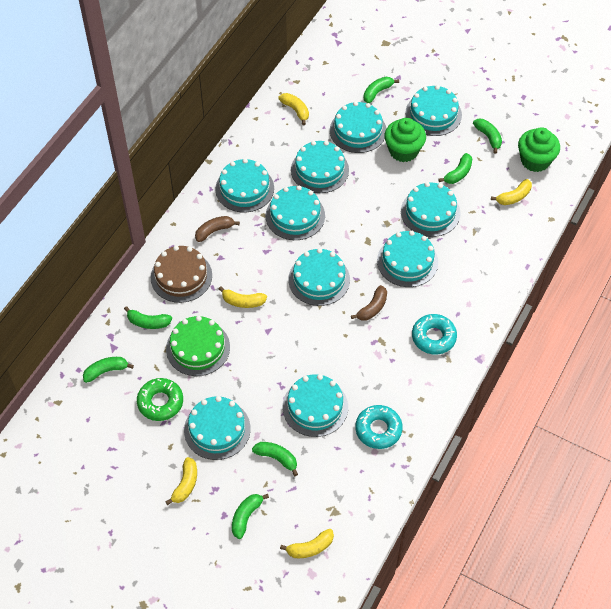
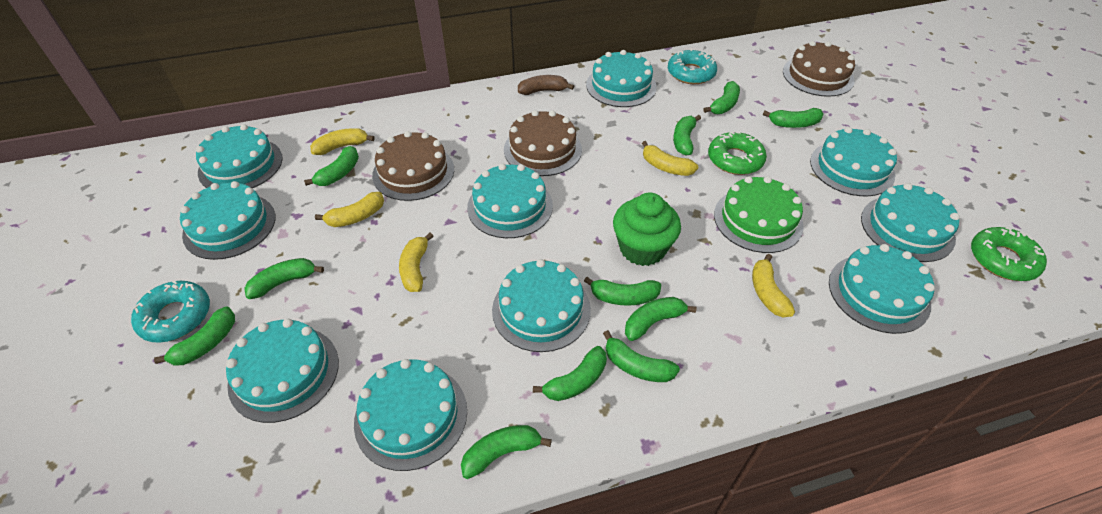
brown banana: [195,216,240,242] [351,285,387,321] = 2 -> [518,75,574,95] = 1
brown cake: [151,246,212,303] = 1 -> [372,131,454,201] [504,110,582,176] [783,41,855,97] = 3
green banana: [83,357,134,383] [124,306,172,329] [232,494,269,539] [252,442,298,476] [363,77,399,103] [438,153,472,184] [473,119,502,154] = 7 -> [154,306,235,365] [244,258,324,299] [304,146,359,186] [461,425,552,479] [533,346,607,401] [584,277,661,306] [603,330,680,382] [625,297,696,341] [673,115,701,156] [703,81,740,114] [763,108,824,128] = 11
green cupcake: [384,118,426,162] [518,127,560,172] = 2 -> [613,193,681,266] = 1
green donut: [137,378,183,421] = 1 -> [708,131,767,175] [971,226,1047,281] = 2

